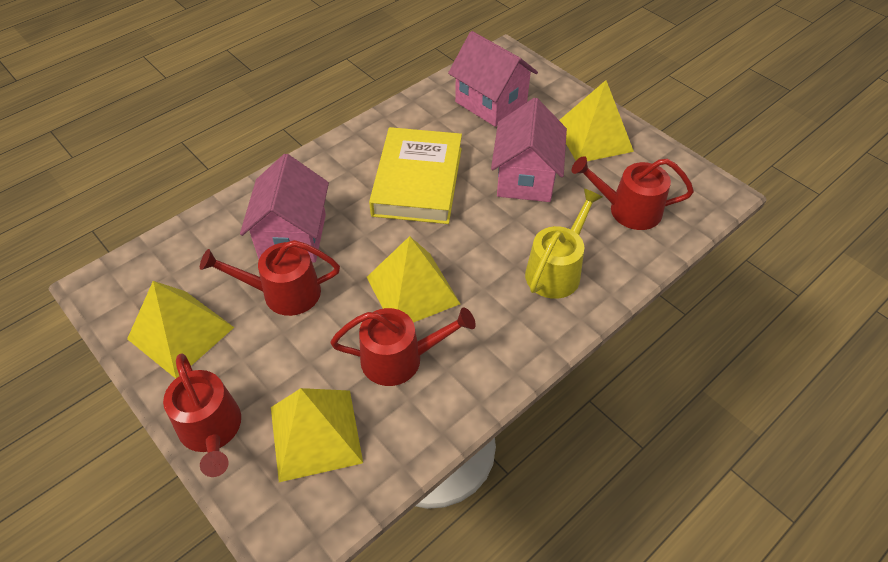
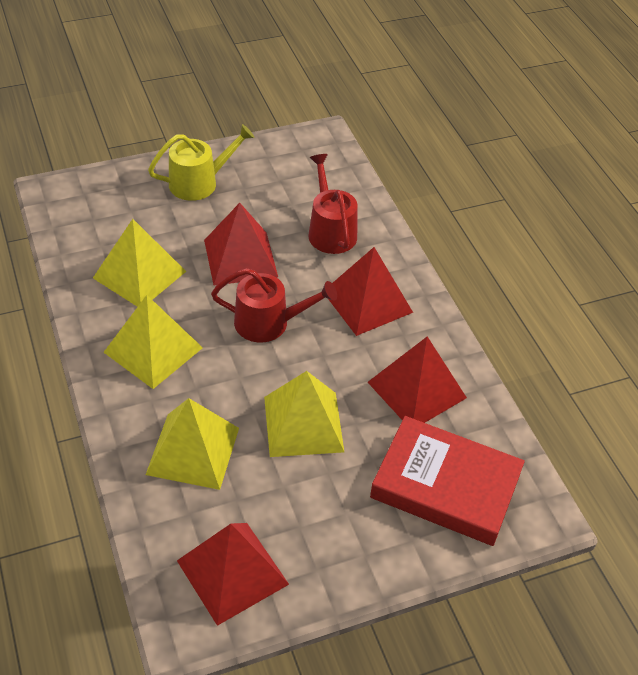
pink house: [240,154,329,262] [448,31,538,127] [491,98,567,202] = 3 -> none = 0
red book: none = 0 -> [370,416,525,546] = 1
red pyramid: none = 0 -> [177,523,289,626] [204,203,278,286] [328,247,413,336] [368,337,467,423] = 4
red watering can: [163,353,241,477] [200,240,340,316] [330,307,476,386] [571,156,694,230] = 4 -> [211,268,337,342] [308,154,358,254] = 2
yellow book: [369,127,462,224] = 1 -> none = 0

